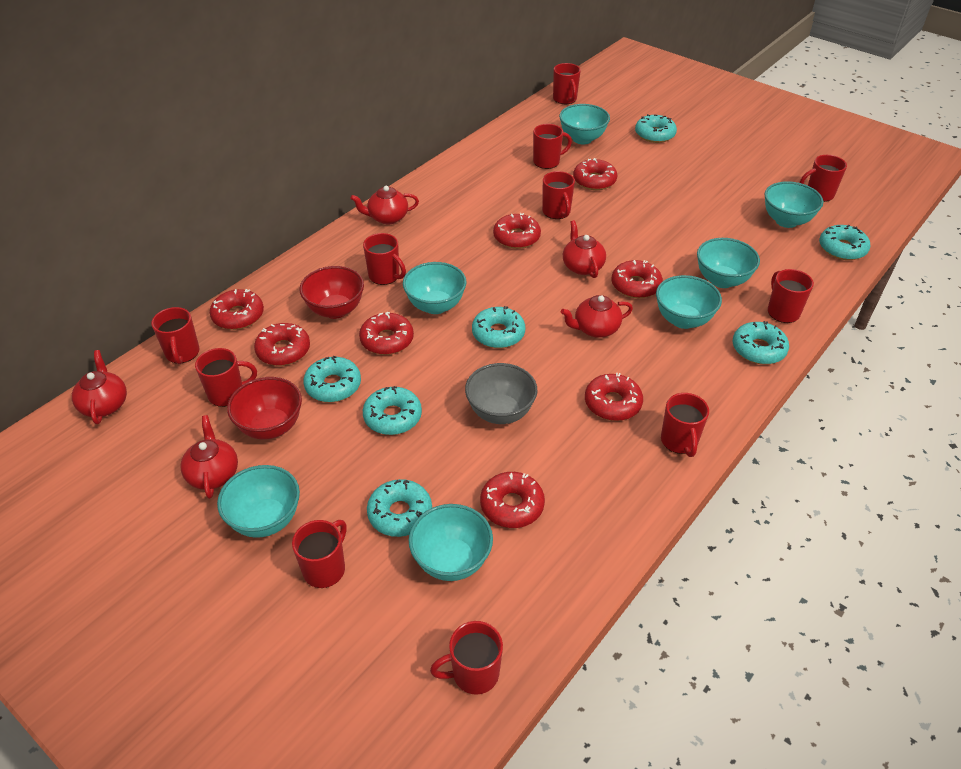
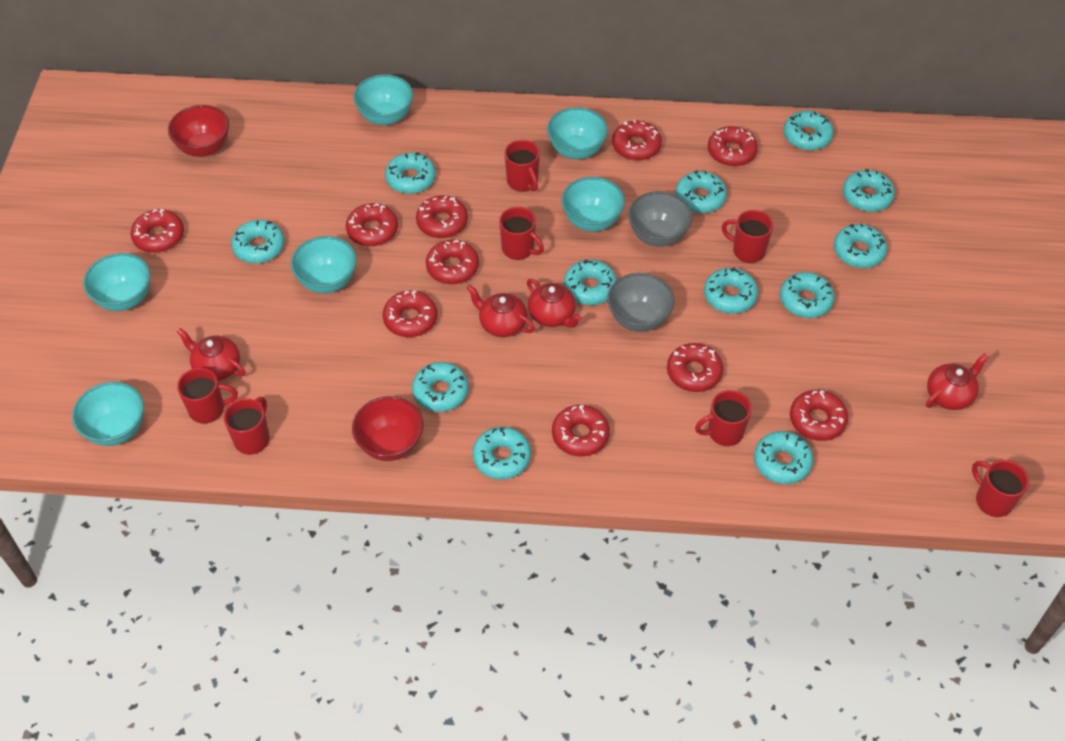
grey bowl: [465,363,538,424] = 1 -> [607,273,674,332] [628,191,692,247] = 2
red donut: [210,289,264,330] [254,323,310,366] [359,312,414,355] [480,472,545,528] [493,213,541,249] [573,158,617,190] [585,373,643,421] [611,260,663,298] = 8 -> [130,209,184,253] [346,203,398,247] [383,291,437,337] [416,195,468,238] [426,240,479,284] [552,405,610,457] [612,120,662,161] [667,343,723,392] [708,126,758,167] [790,390,848,441] = 10
red mug: [151,307,200,364] [195,348,257,407] [292,520,347,588] [363,233,406,285] [430,621,503,695] [533,124,572,169] [542,171,575,219] [553,63,581,104] [661,393,709,457] [768,269,814,323] [800,155,847,202] = 11 -> [177,368,238,424] [224,397,270,455] [499,207,544,260] [505,140,540,192] [695,390,752,446] [722,210,773,263] [972,460,1029,517] = 7
red teapot: [72,350,127,424] [180,415,238,499] [350,186,419,224] [561,295,633,338] [563,220,606,278] = 5 -> [177,328,245,381] [467,285,535,337] [527,279,582,328] [926,353,989,410] = 4
turquoise bowl: [217,465,300,538] [403,262,467,314] [409,504,493,581] [559,104,610,144] [656,275,722,329] [697,238,760,288] [764,181,823,228] = 7 -> [72,382,144,446] [83,253,150,311] [291,236,357,293] [353,74,413,125] [547,107,608,159] [562,177,625,231] = 6
turquoise donut: [303,356,361,402] [363,386,422,435] [367,479,432,537] [472,306,525,348] [635,114,677,143] [733,321,789,364] [819,225,871,260] = 7 -> [231,220,285,264] [385,152,436,194] [412,362,469,412] [472,427,531,480] [564,259,617,305] [676,170,727,213] [704,267,758,314] [754,431,813,484] [780,272,835,318] [783,111,834,151] [834,224,887,268] [843,169,895,212] = 12

